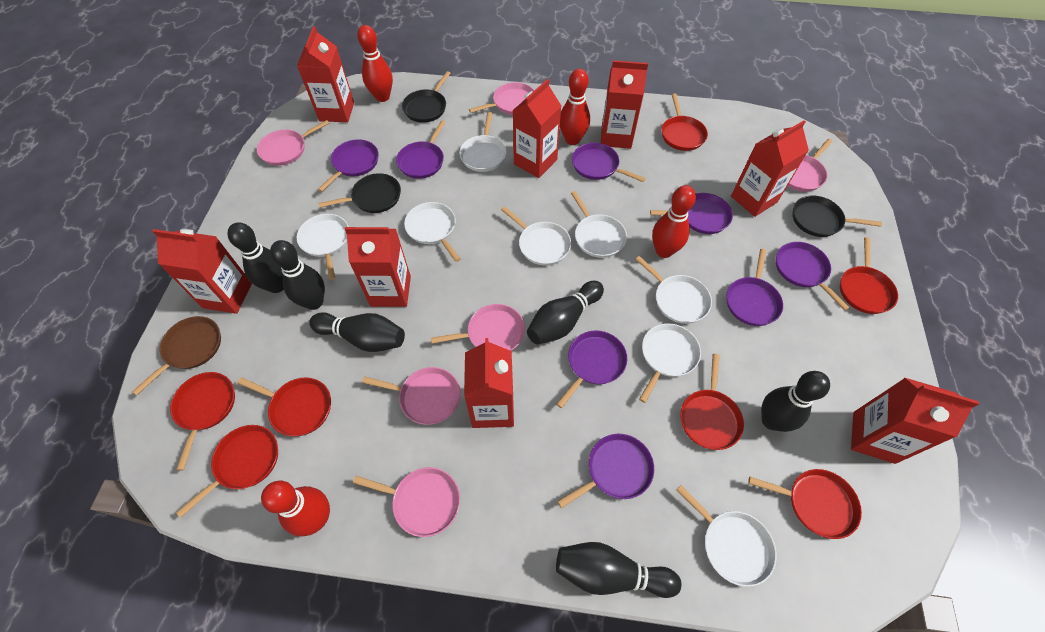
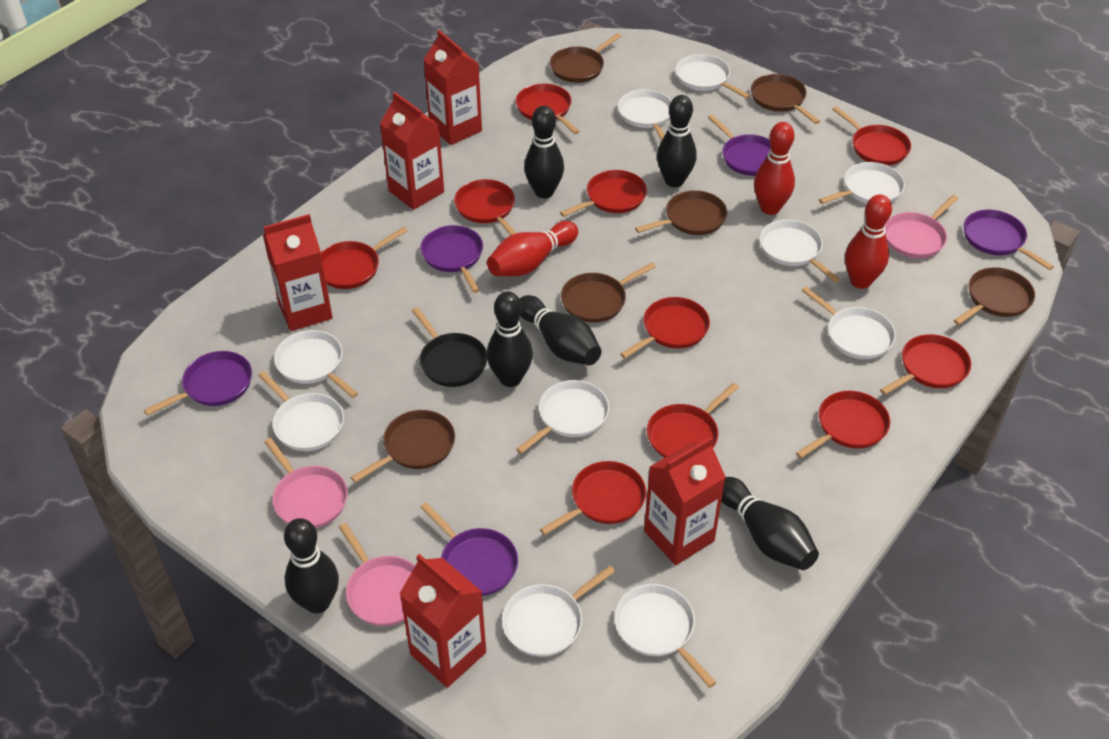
black pan: [318,173,401,213] [402,71,451,123] [792,195,882,237] = 3 -> [411,307,487,387] = 1
brown pan: [132,316,221,395] = 1 -> [350,410,455,483] [550,33,622,83] [561,263,656,323] [635,190,727,235] [751,74,820,124] [953,267,1035,325] = 6
pink pan: [257,120,329,166] [353,467,460,537] [362,367,461,425] [431,304,525,351] [469,82,534,115] [788,139,833,192] = 6 -> [264,438,348,528] [339,523,415,626] [885,195,958,258] = 3
purple pan: [318,139,379,192] [396,120,446,179] [556,330,627,408] [557,434,654,508] [572,143,646,182] [650,193,733,234] [726,249,783,326] [776,242,849,311] = 8 -> [144,351,252,416] [420,225,483,293] [420,502,518,596] [708,114,771,176] [964,210,1054,270] = 5
red bowling pin: [261,480,330,536] [357,25,393,102] [560,69,590,145] [652,185,696,258] = 4 -> [487,221,578,276] [754,122,795,215] [845,194,892,289] = 3
red carton: [152,229,252,314] [297,26,354,122] [345,227,411,307] [464,338,514,428] [512,79,561,178] [601,60,648,149] [731,120,809,217] [851,377,979,464] = 8 -> [263,214,333,331] [380,92,444,210] [399,554,486,688] [423,30,482,145] [644,437,726,565] = 5
red pan: [170,372,235,471] [176,425,278,518] [237,377,331,436] [661,94,708,151] [680,354,744,450] [748,469,862,539] [840,237,898,314] = 7 -> [321,227,408,289] [454,179,516,235] [516,83,580,134] [540,461,646,535] [560,170,647,217] [620,297,710,358] [647,383,739,458] [796,391,890,458] [832,106,911,165] [880,334,971,395] = 10
white pan: [297,214,349,280] [404,202,460,262] [459,112,506,172] [501,206,571,266] [571,191,627,258] [635,256,712,324] [639,323,701,403] [676,485,777,587] = 8 -> [258,371,344,451] [274,330,358,398] [502,565,616,657] [516,380,609,454] [615,584,716,688] [618,89,672,140] [675,54,750,99] [760,220,841,283] [801,287,896,359] [819,162,905,204] = 10

